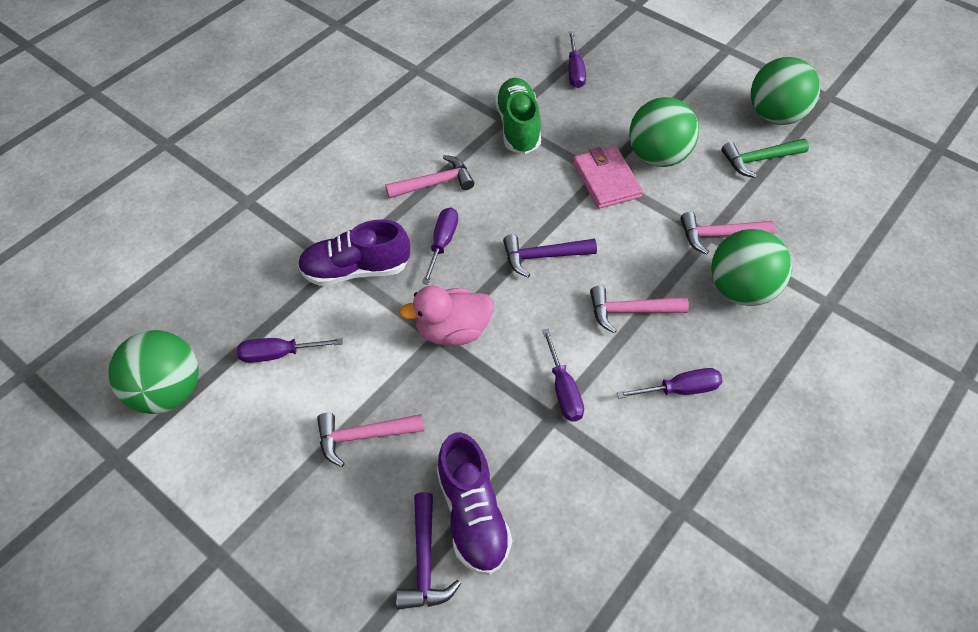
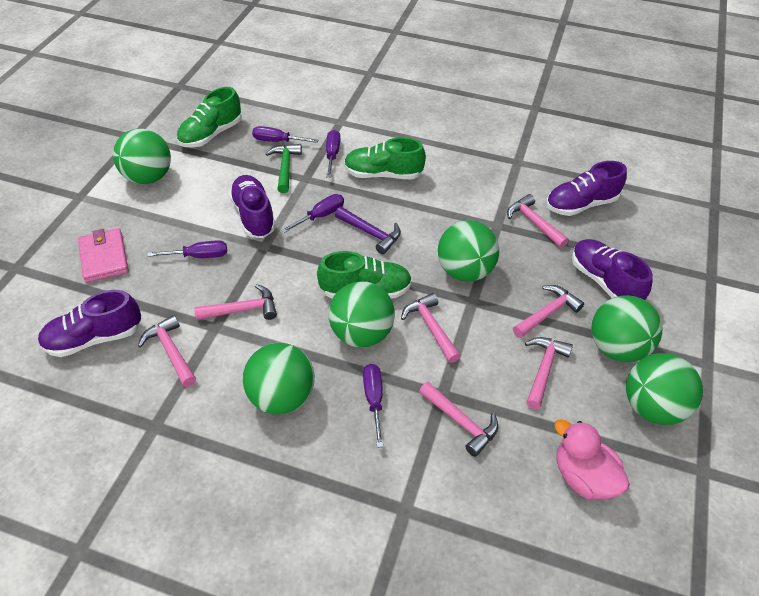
green ball: [108,330,199,414] [629,97,699,167] [711,229,792,306] [751,57,820,125] = 4 -> [113,128,171,184] [243,343,315,415] [328,281,395,348] [438,220,499,282] [592,295,662,362] [626,353,703,425] = 6
green shoe: [495,78,541,154] = 1 -> [177,87,242,148] [317,251,412,299] [344,137,426,179] = 3
pink hammer: [317,413,424,467] [385,155,474,199] [590,286,689,333] [680,212,775,255] = 4 -> [138,315,196,387] [194,284,277,320] [401,293,461,363] [419,382,498,457] [507,194,569,248] [513,285,584,338] [525,337,573,409] = 7
purple hammer: [396,492,461,610] [503,234,597,277] = 2 -> [335,207,401,254] = 1
purple shoe: [298,219,410,286] [437,432,512,575] = 2 -> [38,290,141,357] [229,175,276,238] [546,161,627,216] [572,239,653,300] = 4

